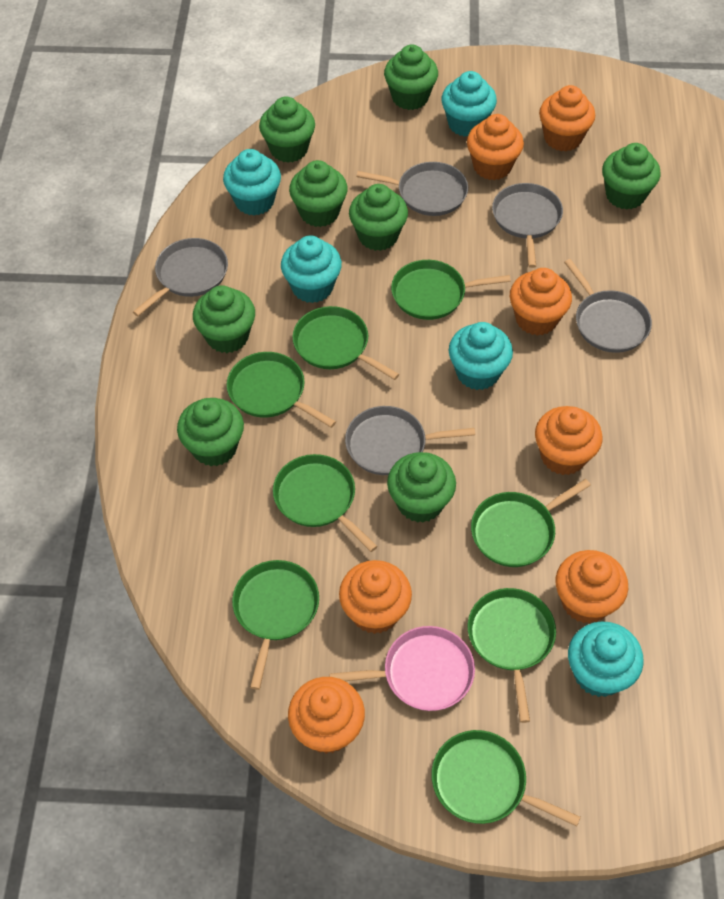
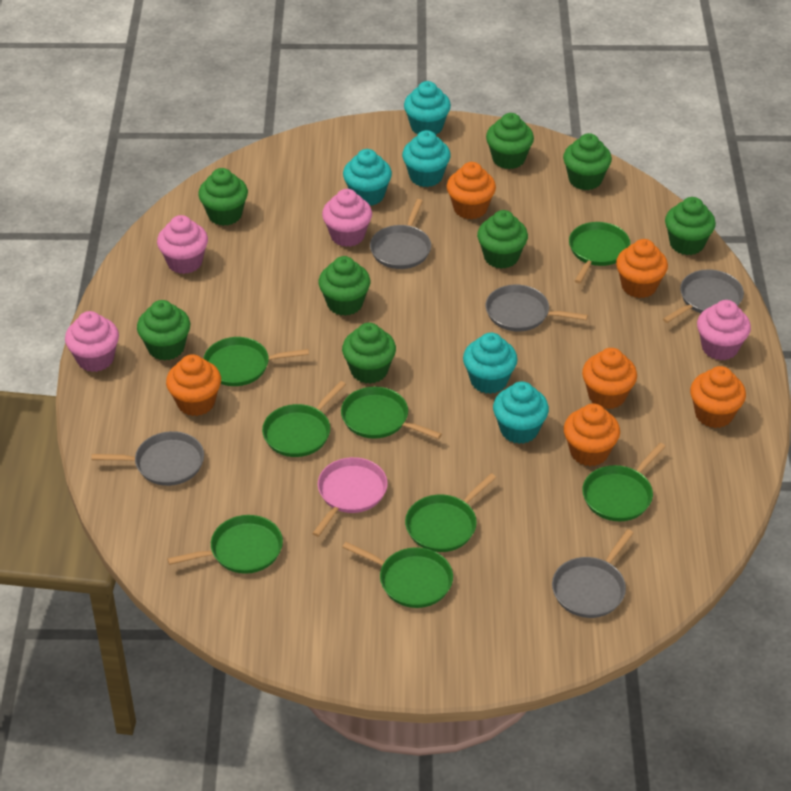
orange cupcake: [288,677,365,754] [339,560,412,634] [467,114,524,180] [510,268,572,336] [535,406,602,475] [539,85,595,151] [556,550,628,623] = 7 -> [166,354,221,416] [447,162,496,219] [564,404,620,466] [582,348,637,409] [616,239,668,298] [690,366,746,428] = 6
pink cupcake: none = 0 -> [65,311,119,372] [157,215,208,274] [322,189,372,247] [697,300,751,361] = 4

